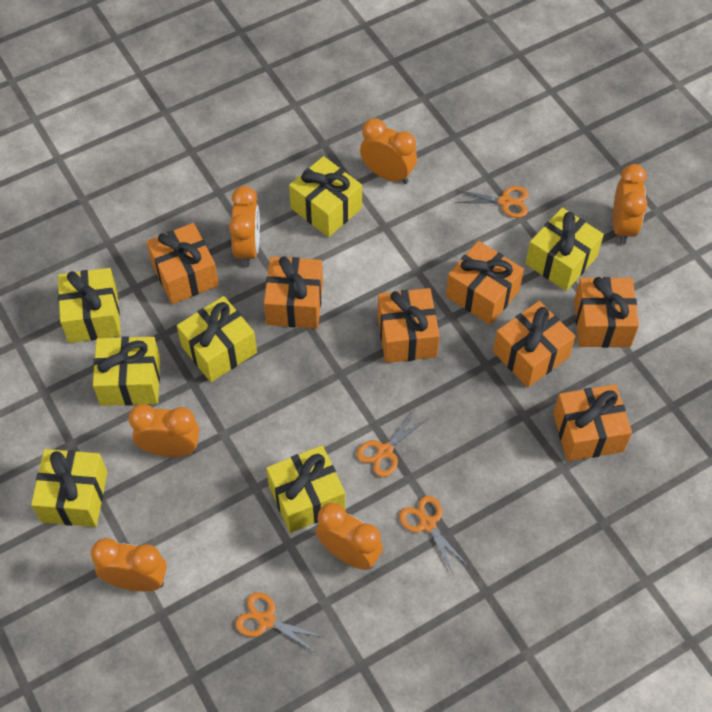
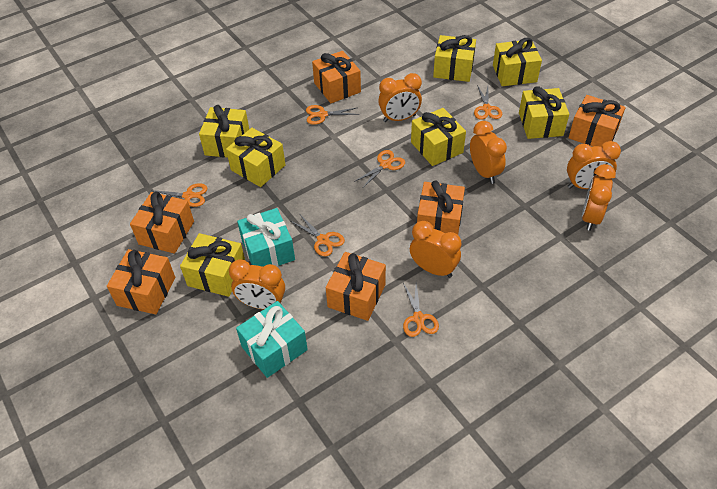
orange gift: [146,223,219,304] [264,256,323,328] [378,288,440,363] [446,241,524,325] [493,301,575,387] [553,384,632,461] [574,277,639,348] = 7 -> [107,249,175,315] [130,192,194,254] [312,51,361,103] [326,252,386,321] [417,180,465,235] [568,95,626,147] = 6
orange scissors: [236,592,324,653] [357,410,428,477] [399,496,468,575] [455,186,529,218] = 4 -> [150,183,207,207] [291,215,345,256] [306,105,359,125] [354,150,405,188] [403,283,439,337] [474,85,502,120] = 6
turquoise gift: none = 0 -> [236,301,308,378] [237,208,295,267] = 2

